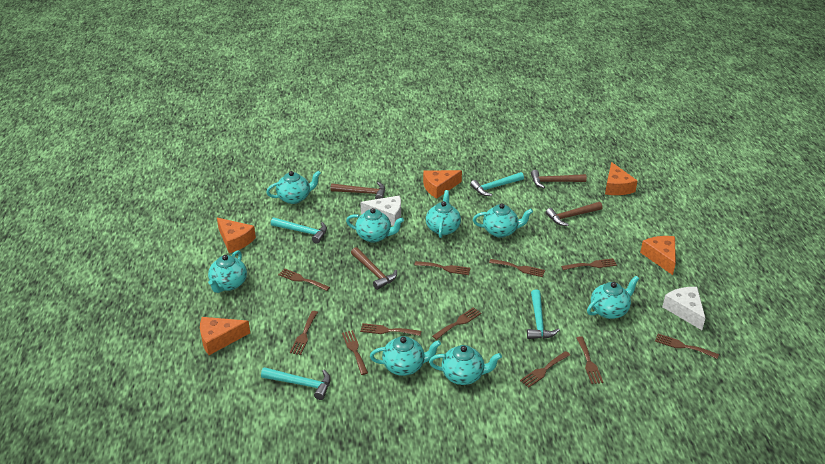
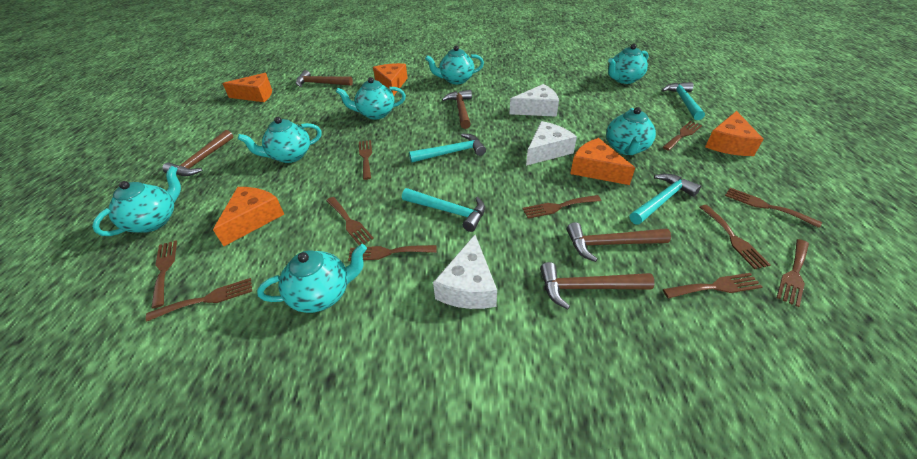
brown hammer: [331,182,385,199] [351,247,397,290] [531,170,587,188] [546,202,602,226] = 4 -> [162,130,234,176] [296,70,353,87] [442,90,472,129] [540,262,655,309] [567,222,671,262] = 5
turquoise teapot: [208,250,247,293] [266,170,321,204] [346,208,404,243] [370,336,441,376] [426,190,461,238] [429,345,502,385] [473,203,533,238] [587,276,639,319] = 8 -> [92,166,181,236] [238,117,321,163] [257,244,367,313] [336,77,406,119] [425,46,484,84] [606,107,656,155] [608,44,648,84] = 7
white cheese: [361,196,401,226] [662,287,706,330] = 2 -> [433,235,497,309] [509,84,559,117] [526,121,577,166] = 3

